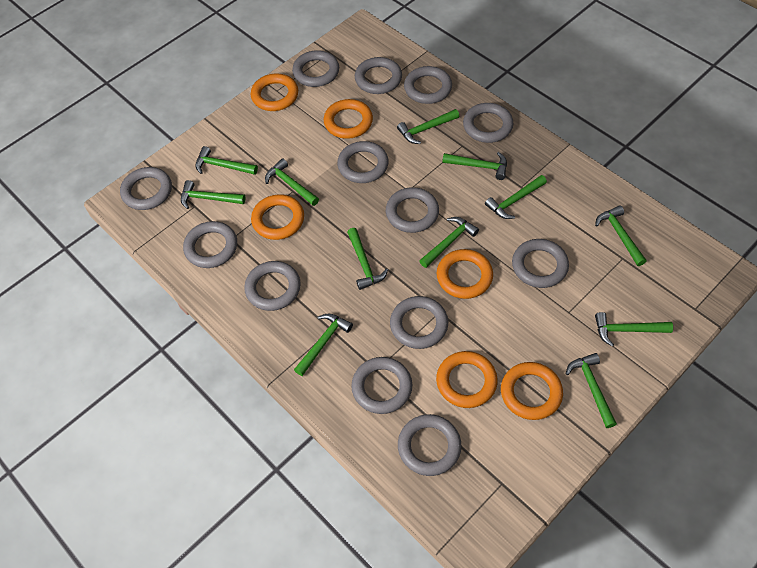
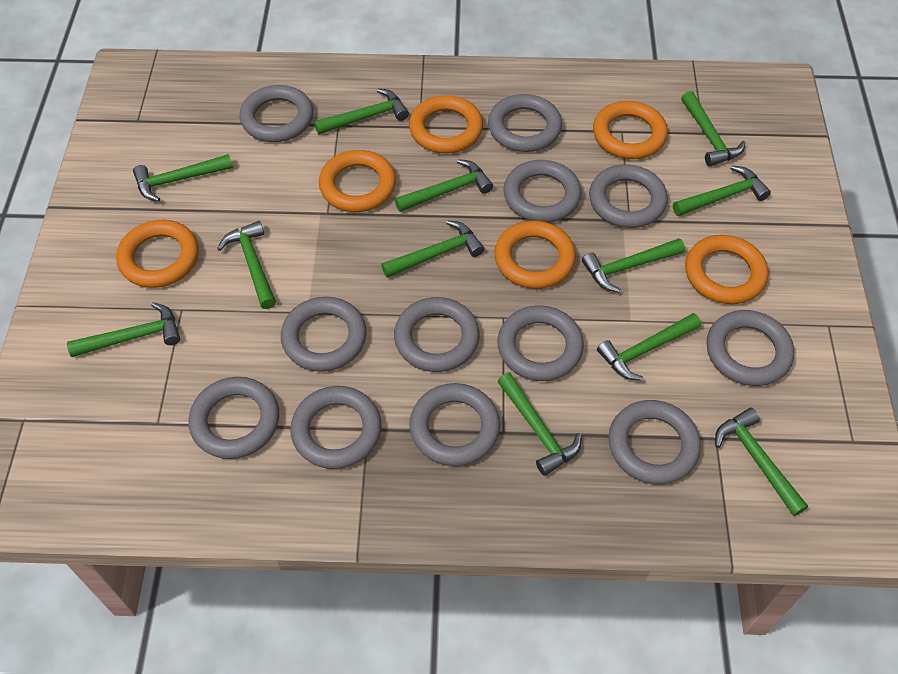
grey ring: [120,167,172,210] [183,221,237,268] [244,261,301,311] [292,50,339,87] [337,141,389,183] [351,357,412,414] [355,57,402,94] [386,187,439,233] [390,296,448,349] [398,414,462,476] [404,66,452,104] [463,103,513,143] [512,239,569,288] = 13 -> [188,377,279,459] [240,85,313,142] [281,297,367,372] [290,386,382,469] [394,297,480,372] [409,383,500,466] [488,94,562,152] [497,306,584,381] [503,160,581,223] [589,164,668,228] [608,400,701,484] [706,310,794,386] = 12

